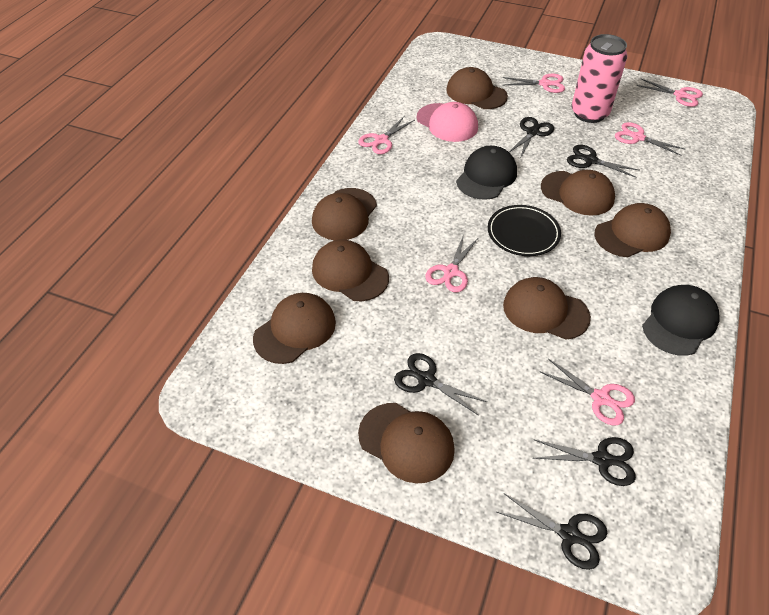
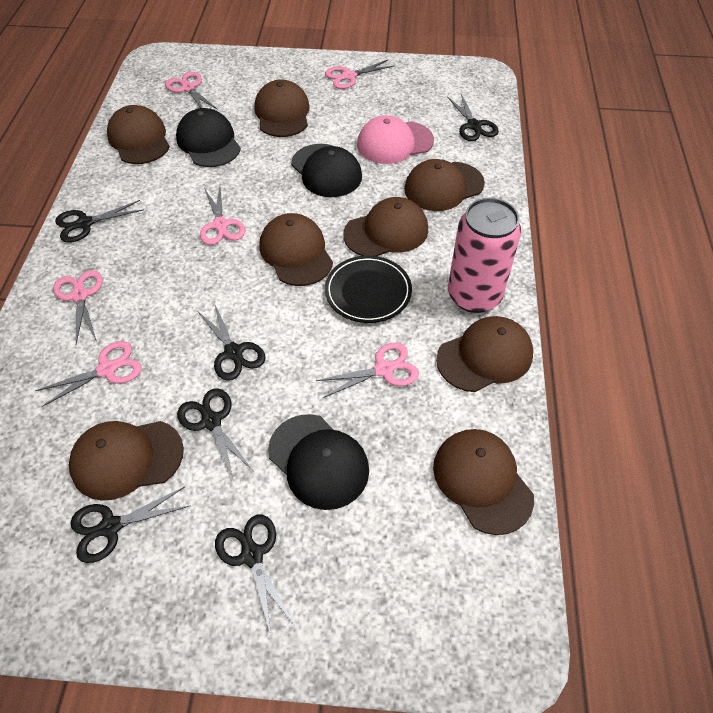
black cap: [456,146,517,200] [642,285,720,356] = 2 -> [176,108,241,167] [268,414,369,510] [291,144,362,197] = 3
black scissors: [394,353,487,415] [497,493,607,570] [509,117,554,157] [533,437,636,486] [567,145,640,178] = 5 -> [55,200,144,243] [70,487,189,563] [177,388,253,482] [197,303,266,381] [215,515,295,636] [447,94,499,141] = 6

